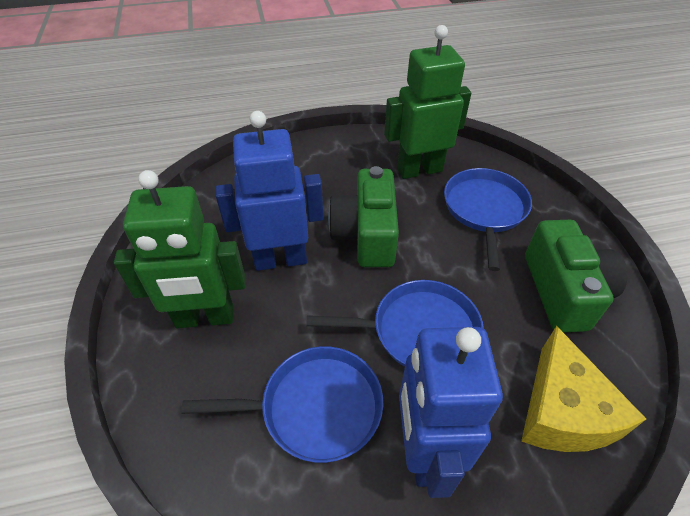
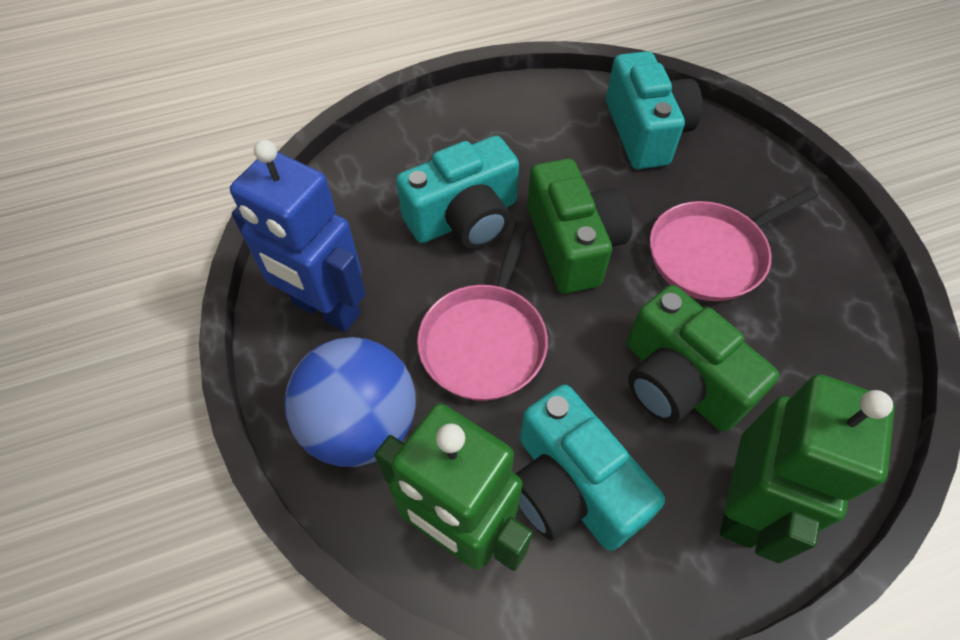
blue ball: none = 0 -> [284,337,416,467] = 1
blue pan: [181,346,383,463] [306,280,484,367] [444,168,532,271] = 3 -> none = 0
blue robot: [215,111,323,271] [399,327,503,498] = 2 -> [230,140,366,332] = 1
pink pan: none = 0 -> [417,221,548,401] [650,187,818,301] = 2
turquoise camera: none = 0 -> [396,136,519,249] [516,385,665,551] [606,51,702,169] = 3
yellow cheese: [521,326,646,452] = 1 -> none = 0

